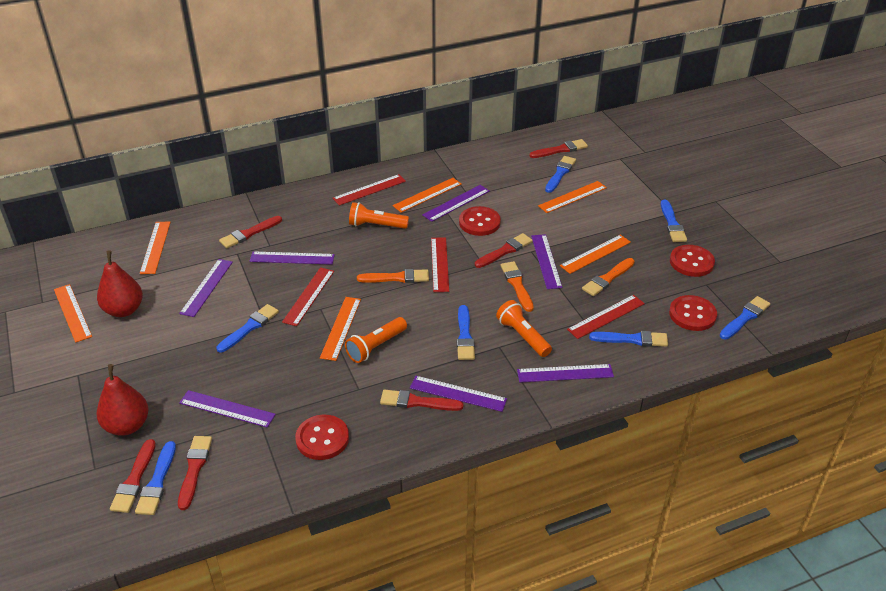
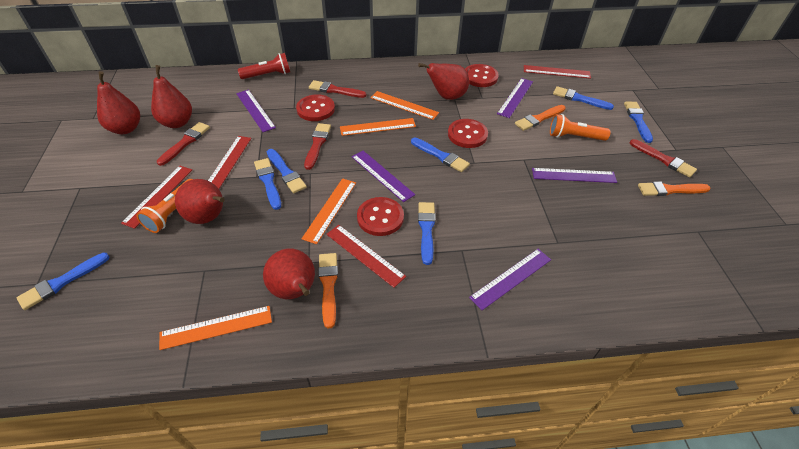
orange flashlight: [345,317,407,363] [349,202,409,229] [496,300,552,357] = 3 -> [136,179,193,233] [550,114,611,141] = 2
orange ruler: [54,284,92,343] [140,222,171,274] [320,297,361,361] [393,178,462,213] [538,181,607,213] [560,235,631,274] = 6 -> [159,306,272,350] [301,178,356,244] [340,118,416,136] [370,91,439,120] = 4
purple ruler: [179,259,233,317] [179,390,276,428] [250,251,335,265] [410,376,507,412] [422,185,490,222] [517,364,614,382] [531,234,562,289] = 7 -> [236,90,276,132] [352,151,415,202] [469,249,551,310] [497,78,533,118] [532,168,617,183] = 5
red brush: [110,439,156,513] [178,436,212,510] [219,216,282,248] [380,390,463,411] [475,233,533,268] [529,139,588,158] = 6 -> [157,122,210,166] [304,123,331,170] [309,80,367,98] [630,139,697,177] = 4
red flashlight: none = 0 -> [238,53,290,79] = 1
red pear: [97,250,143,317] [97,364,149,436] = 2 -> [97,71,140,134] [151,65,192,128] [175,179,225,224] [263,249,315,299] [418,63,469,100] = 5

